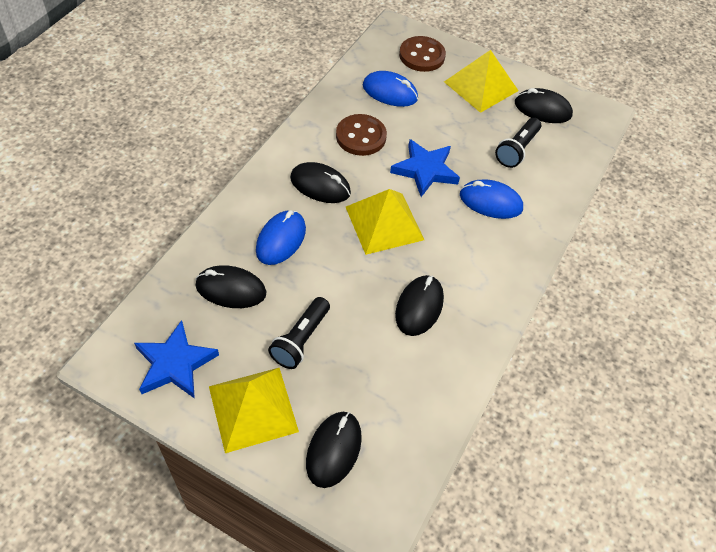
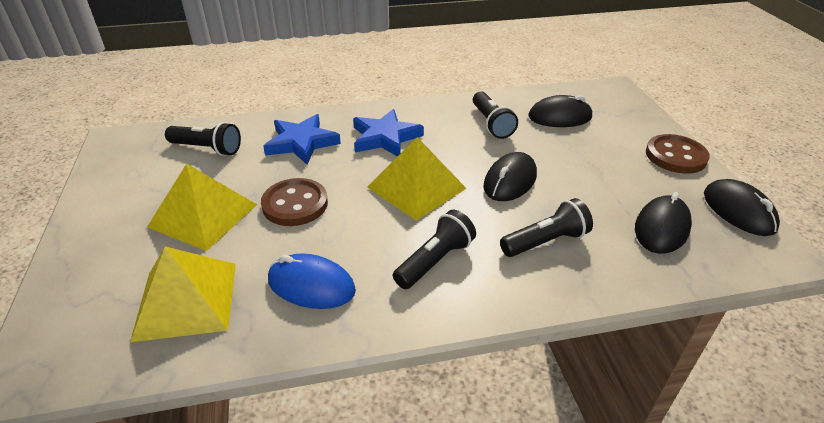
black flashlight: [268,297,330,369] [495,118,541,168] = 2 -> [165,122,241,156] [393,210,476,289] [473,91,518,139] [500,198,593,257] = 4
black mouse: [195,265,266,308] [290,162,351,203] [306,412,362,488] [395,275,444,336] [515,88,573,123] = 5 -> [483,152,537,201] [529,95,593,127] [635,192,692,254] [704,179,780,236] = 4
blue mouse: [256,210,306,265] [363,71,418,107] [460,179,523,219] = 3 -> [268,254,356,309] = 1

